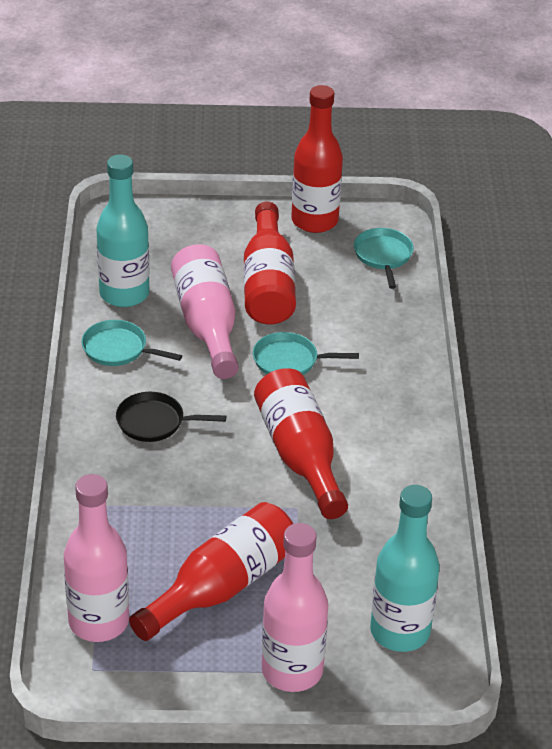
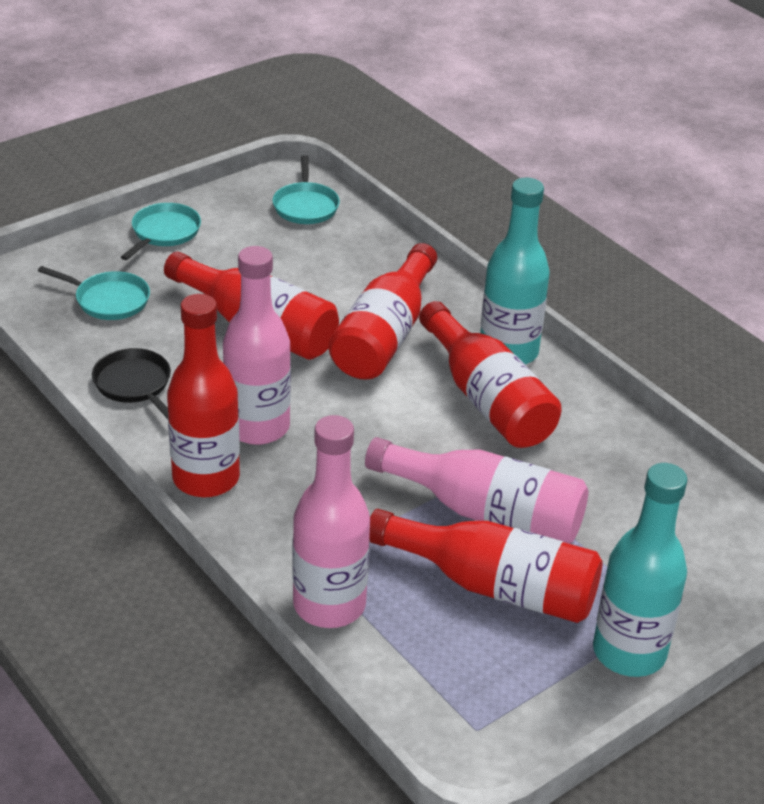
red bottle: [129,502,293,641] [244,202,296,324] [254,368,348,519] [291,85,343,233] = 4 -> [164,252,339,360] [167,294,240,497] [329,243,437,380] [369,509,603,623] [419,301,562,448] = 5

